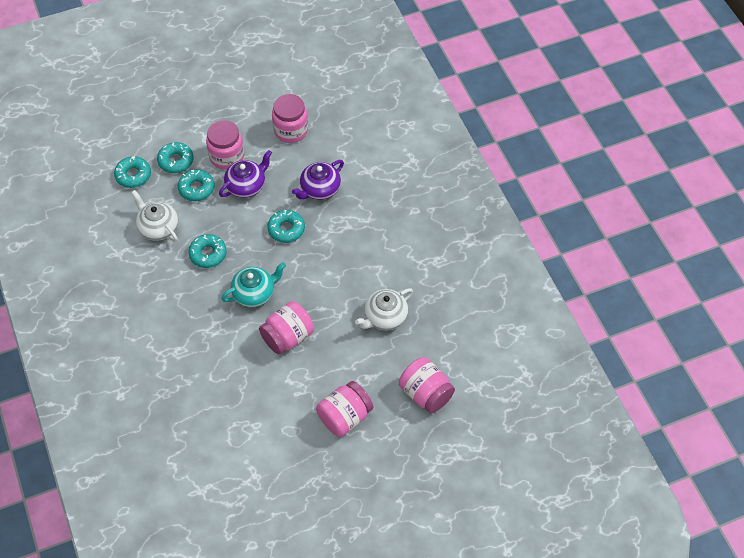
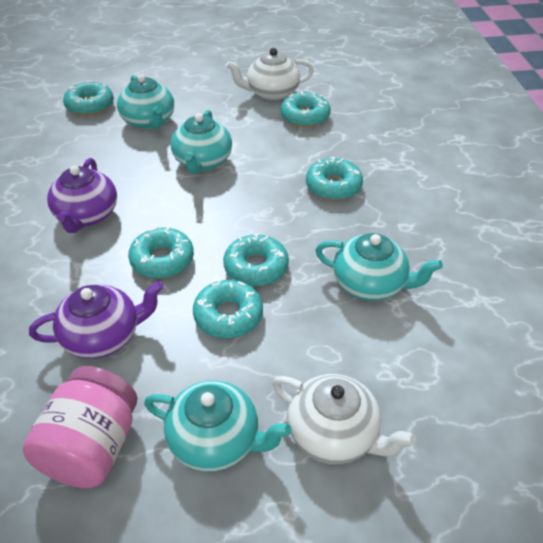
pink jar: [206,120,244,170] [259,301,314,355] [272,94,308,143] [316,381,373,437] [399,357,455,413] = 5 -> [22,366,137,489] = 1
turquoise donut: [114,156,151,188] [157,142,193,173] [178,169,215,201] [188,234,227,268] [267,210,305,243] = 5 -> [63,81,114,116] [128,227,194,278] [193,280,263,338] [223,233,289,286] [281,91,331,127] [306,157,363,200] = 6
turquoise teapot: [221,262,286,307] = 1 -> [117,74,174,129] [144,380,292,472] [171,110,232,174] [315,233,443,301] = 4

